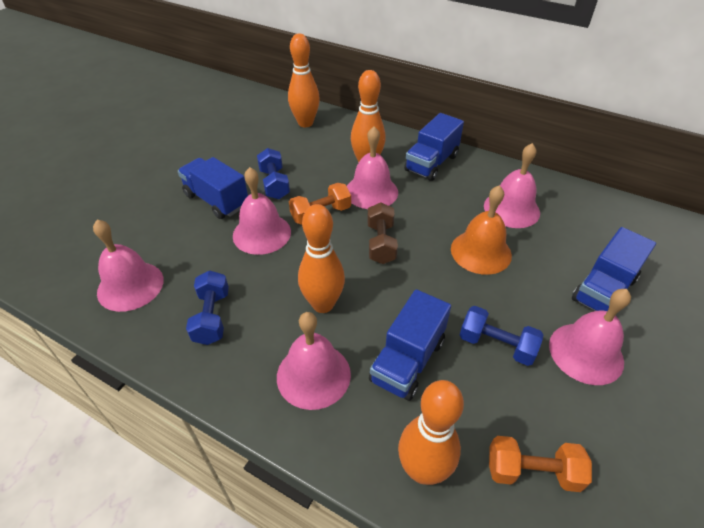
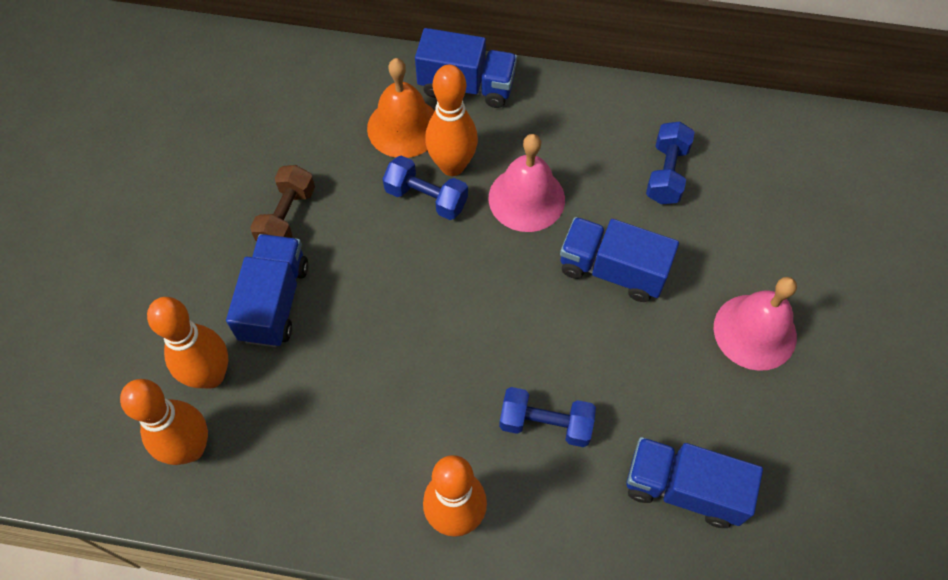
orange dumbbell: [289,183,351,225] [489,436,592,492] = 2 -> none = 0
pink bell: [93,220,164,312] [233,167,291,255] [277,312,351,410] [347,127,398,209] [484,143,540,228] [549,289,631,385] = 6 -> [488,134,565,232] [714,277,797,371] = 2

